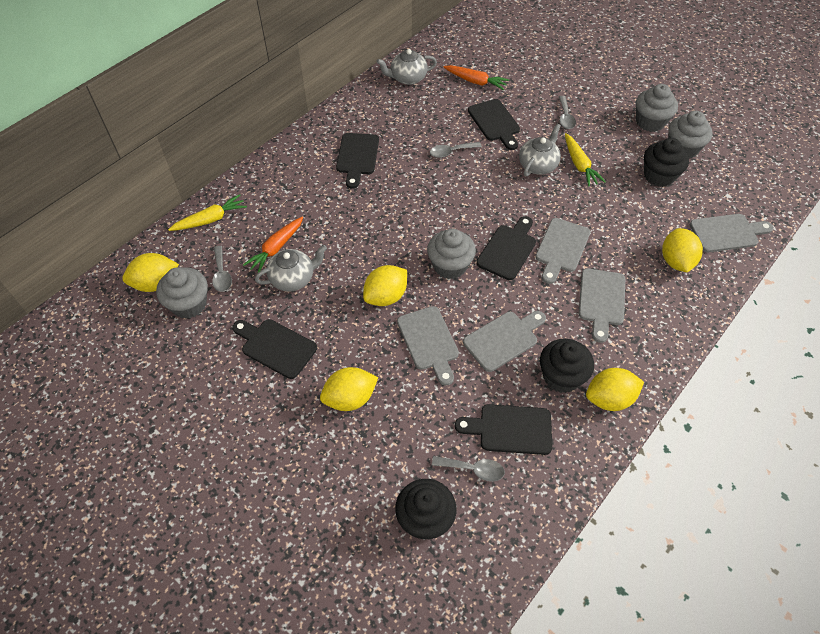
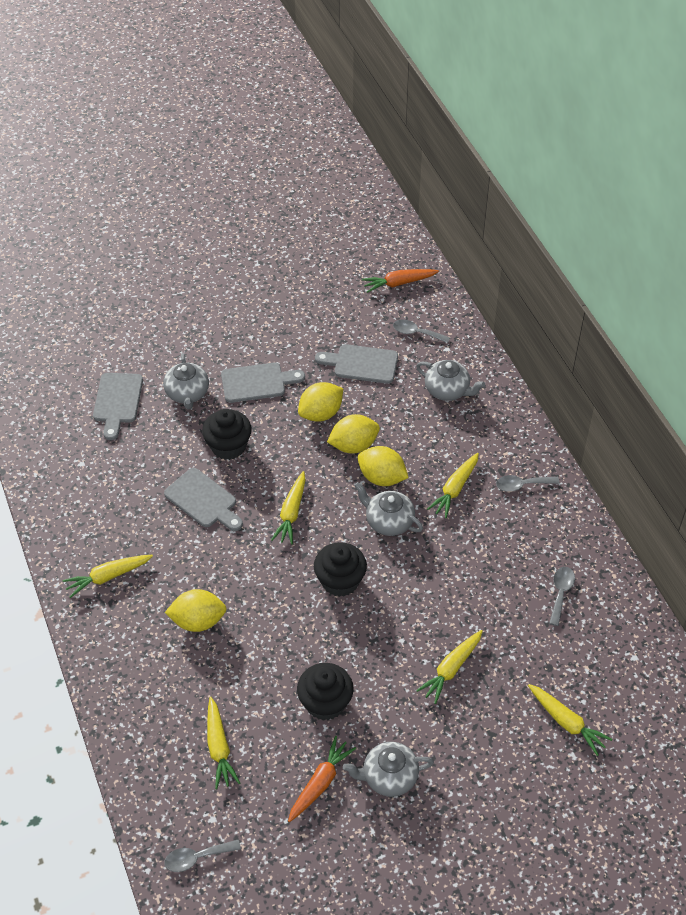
black cutting board: [232,319,317,379] [336,133,379,189] [455,404,552,455] [468,99,520,150] [476,216,536,280] = 5 -> none = 0
grey cupcake: [156,267,208,319] [427,229,476,279] [636,84,678,132] [668,111,713,159] = 4 -> none = 0
grey cutting board: [397,306,459,386] [463,311,546,372] [536,218,591,284] [579,268,625,343] [690,214,773,252] = 5 -> [93,373,143,440] [164,468,243,531] [221,363,305,403] [315,344,398,384] = 4
grey teapot: [255,245,327,292] [377,49,437,85] [519,124,561,177] = 3 -> [163,353,209,409] [343,742,434,797] [354,482,423,536] [416,360,485,401] = 4
yellow carrot: [168,194,247,231] [565,133,606,187] = 2 -> [62,555,153,598] [207,697,240,789] [271,471,306,545] [416,630,483,704] [427,453,479,518] [528,684,613,756] = 6
yellow lemon: [122,253,179,292] [320,367,378,411] [363,265,407,306] [586,368,644,411] [662,228,703,273] = 5 -> [165,589,227,632] [298,382,343,422] [327,414,380,454] [358,446,409,486] = 4

